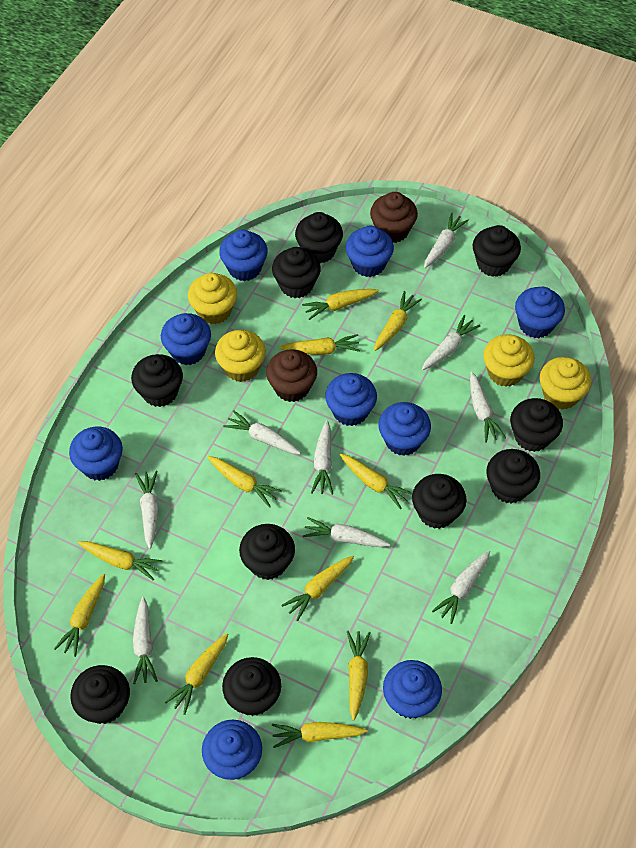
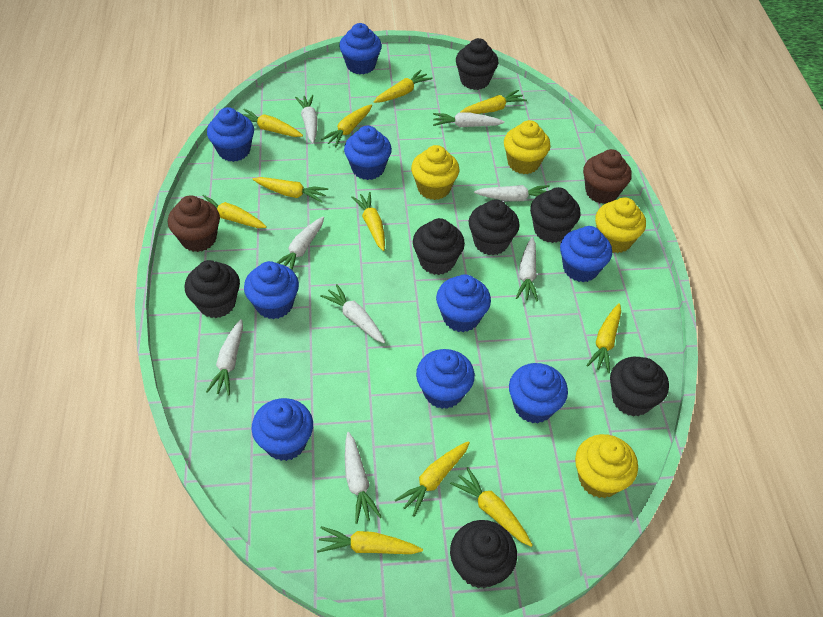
black cupcake: [70,665,130,724] [131,354,183,407] [222,657,281,716] [239,524,295,580] [272,247,321,298] [295,212,343,263] [412,474,467,529] [473,225,521,277] [486,449,540,504] [510,398,563,452] = 10 -> [185,260,240,318] [413,218,465,275] [450,520,517,588] [456,38,498,90] [469,199,520,255] [530,187,581,243] [610,357,669,417] = 7
white carrot: [133,597,158,684] [135,471,159,549] [223,410,301,454] [303,517,390,547] [311,420,333,495] [422,315,480,370] [424,212,469,268] [432,551,490,624] [470,372,506,443] = 9 -> [206,319,243,395] [277,217,324,270] [295,95,318,144] [320,284,385,343] [345,432,382,524] [433,112,505,127] [474,185,550,201] [516,237,538,301] = 8

